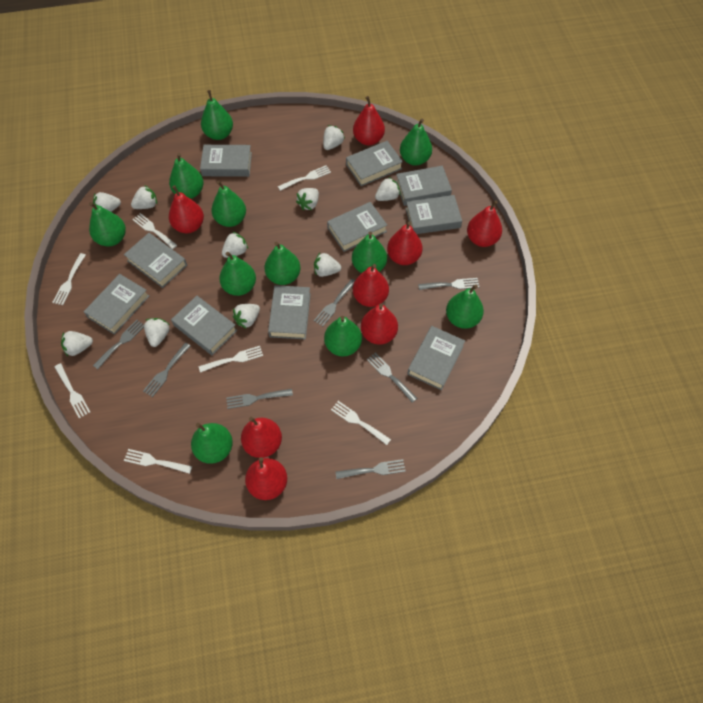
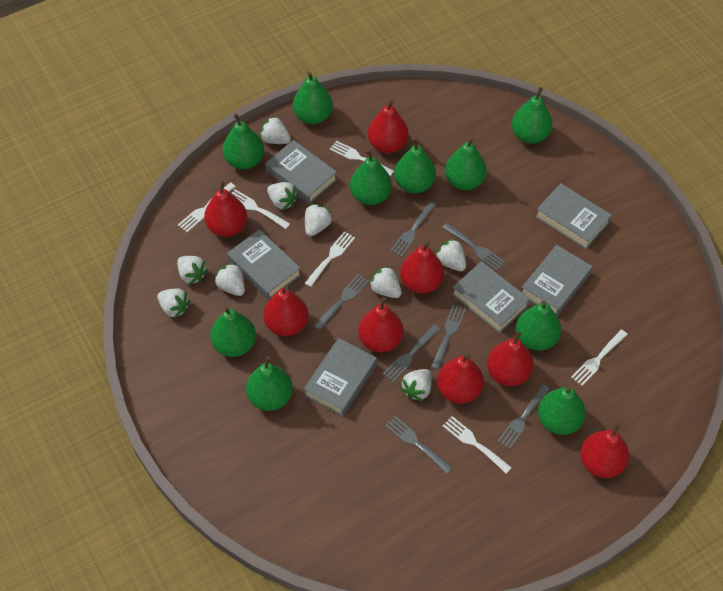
green pear: [89,202,126,246] [169,153,203,199] [191,423,233,464] [201,90,233,140] [211,181,246,227] [219,252,256,296] [264,242,301,285] [324,316,362,356] [352,232,387,273] [400,119,432,166] [446,284,484,329] = 11 -> [210,306,256,357] [223,113,264,169] [246,356,293,411] [293,71,333,124] [350,149,392,205] [394,138,436,193] [445,138,487,190] [511,87,553,144] [516,300,561,351] [538,386,586,435] = 10
grey book: [84,274,149,335] [124,233,187,288] [171,296,237,355] [200,145,252,177] [268,285,311,339] [327,202,387,252] [346,141,403,186] [396,166,452,206] [406,195,462,234] [407,326,465,390] = 10 -> [227,229,301,300] [265,140,337,204] [304,338,377,416] [452,261,530,333] [522,245,593,316] [535,183,612,249] = 6
white fork: [52,253,86,305] [55,363,90,419] [124,449,192,474] [132,213,177,249] [199,346,263,373] [278,165,331,191] [331,401,391,445] = 7 -> [178,182,236,232] [232,189,290,229] [305,231,355,287] [330,140,394,176] [443,416,512,474] [571,329,628,386] = 6
white strawberry: [61,331,93,356] [93,192,121,212] [131,186,157,209] [144,318,170,347] [222,232,248,258] [233,304,260,329] [296,188,319,210] [314,253,341,277] [323,125,345,150] [375,177,401,201] = 10 -> [157,288,191,319] [177,256,208,285] [214,263,245,296] [260,116,291,144] [267,182,298,210] [305,204,333,236] [369,266,402,298] [400,369,431,401] [436,239,466,271] = 9

